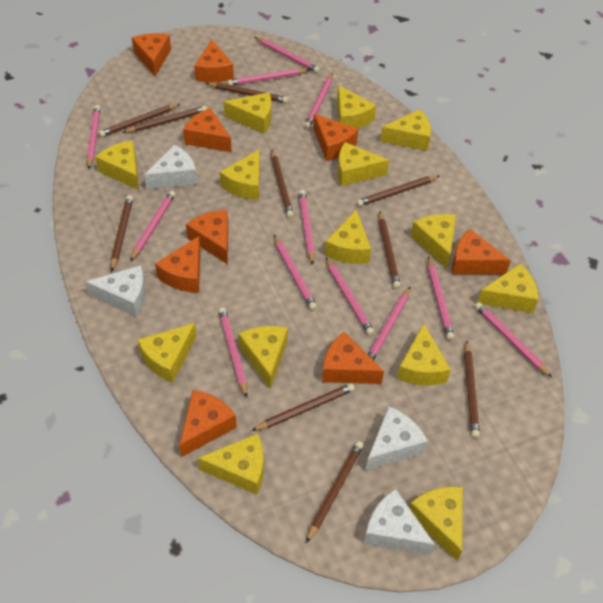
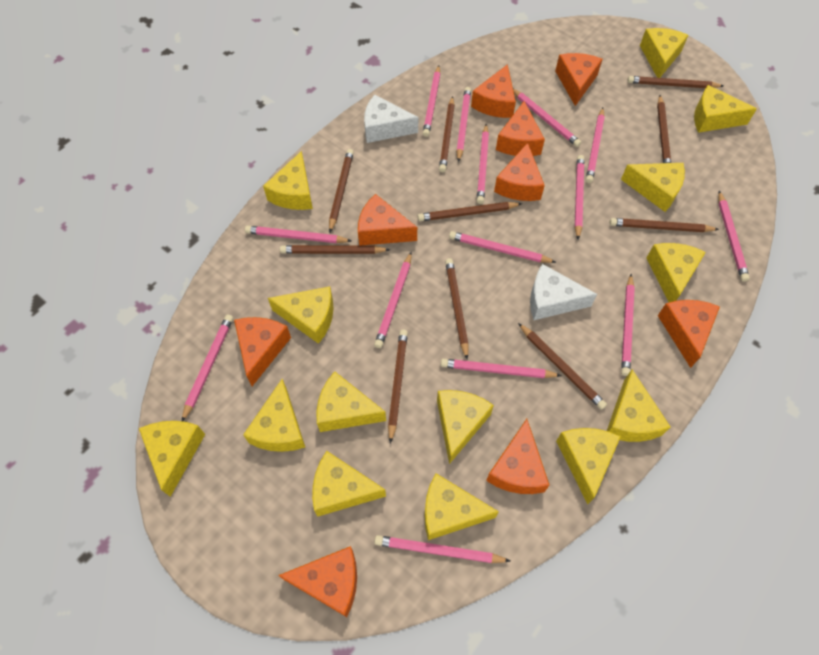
pink pencil: [87,105,100,169] [130,191,176,261] [219,307,247,397] [227,69,309,86] [255,37,320,73] [274,235,317,310] [299,190,315,265] [304,73,333,129] [326,258,374,335] [368,287,410,361] [428,256,454,340] [475,302,552,378] = 12 -> [182,314,233,422] [245,226,351,243] [374,252,412,348] [374,535,510,563] [423,65,441,137] [441,359,562,378] [449,231,556,263] [456,87,471,162] [477,124,489,204] [513,89,581,147] [575,155,584,240] [586,108,605,183] [621,274,635,376] [718,191,750,282] = 14
white cheese: [86,265,146,317] [144,145,197,189] [364,489,435,555] [366,406,428,470] = 4 -> [364,95,418,143] [530,264,597,320] = 2

